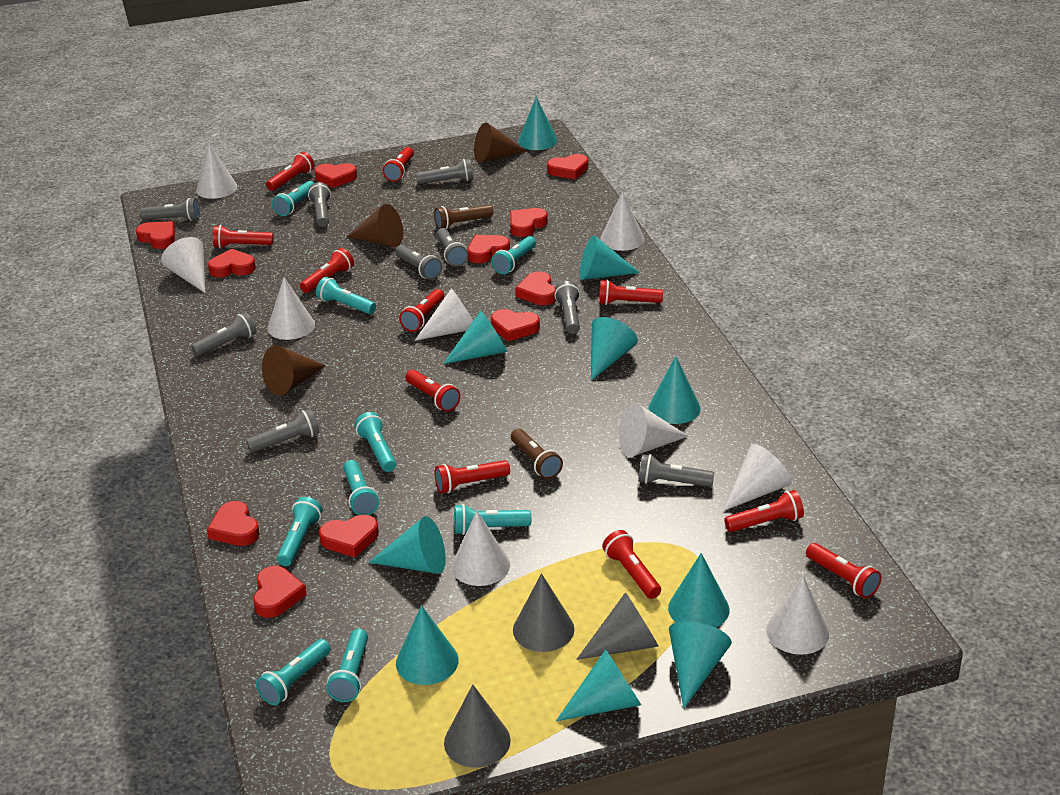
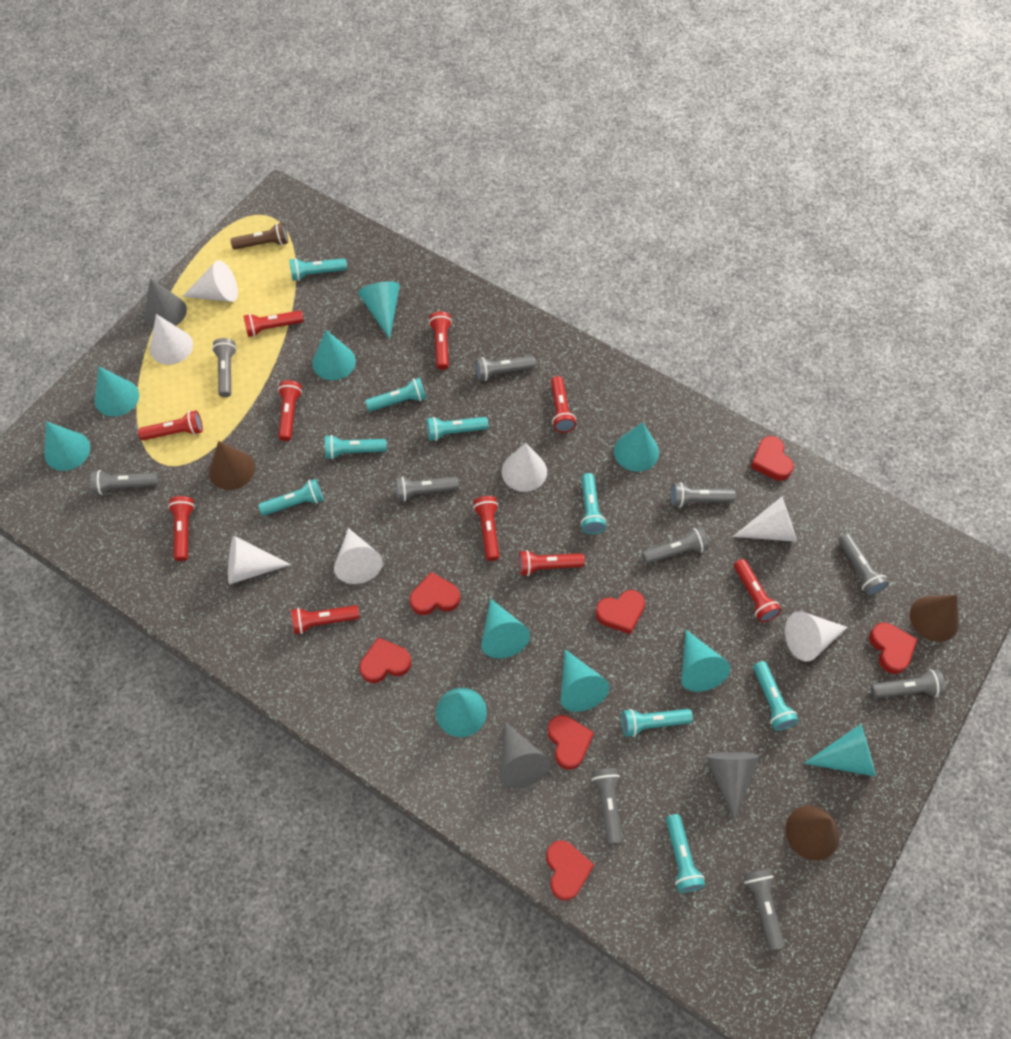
brown flashlight: [434,205,493,229] [511,429,563,479] = 2 -> [230,223,288,250] = 1
grey flashlight: [140,198,200,221] [191,312,257,356] [246,409,320,453] [308,182,331,227] [395,245,442,280] [417,159,473,184] [436,228,468,267] [554,281,580,334] [638,454,714,487] = 9 -> [91,470,159,495] [212,338,237,397] [395,476,459,502] [475,356,536,381] [591,768,622,844] [642,527,709,564] [670,482,736,508] [743,869,785,950] [839,534,889,596] [871,669,946,698] = 10
red flashlight: [213,225,274,249] [266,152,315,191] [300,248,354,293] [383,147,414,181] [399,289,444,332] [405,370,461,412] [435,460,510,493] [599,280,663,305] [602,530,661,599] [724,490,804,532] [806,543,881,598] = 11 -> [138,411,203,440] [168,496,195,561] [243,310,304,337] [278,380,302,441] [291,605,360,634] [429,311,452,370] [473,496,499,561] [519,550,585,576] [551,376,576,433] [734,559,781,622] = 10
red heart: [136,221,175,249] [207,501,260,546] [208,249,256,277] [253,566,307,618] [314,163,357,188] [319,514,379,558] [468,235,510,263] [491,309,540,341] [510,208,548,237] [515,271,556,305] [547,154,588,180] = 11 -> [359,637,411,683] [410,572,460,615] [546,840,594,901] [548,715,594,770] [595,590,645,635] [751,436,794,481] [869,622,917,674] = 7
white cone: [161,237,205,293] [196,143,238,199] [267,277,315,340] [414,288,473,341] [452,511,510,586] [600,191,644,251] [619,403,689,457] [723,444,792,511] [766,576,829,655] = 9 -> [150,314,193,365] [182,260,238,302] [228,536,292,584] [334,528,383,584] [502,443,547,492] [733,497,797,542] [785,611,848,661] = 7

